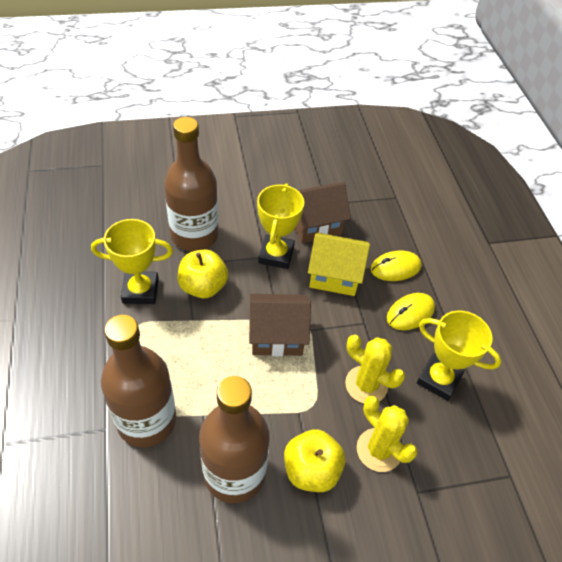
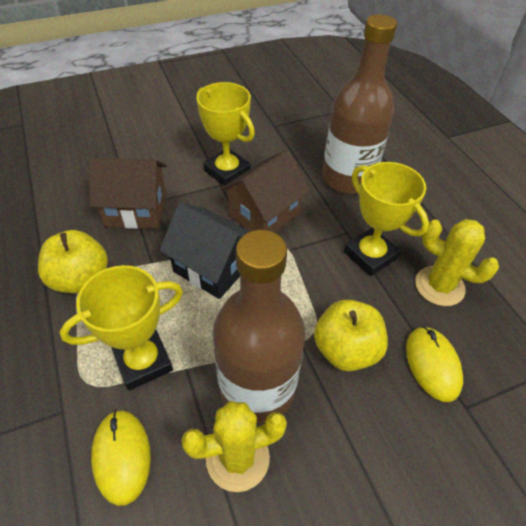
black house: none = 0 -> [159,203,250,299] = 1
brown bottle: [101,315,176,447] [164,117,218,251] [199,376,269,503] = 3 -> [212,230,306,424] [322,14,397,194] = 2
yellow house: [308,232,370,296] = 1 -> none = 0

